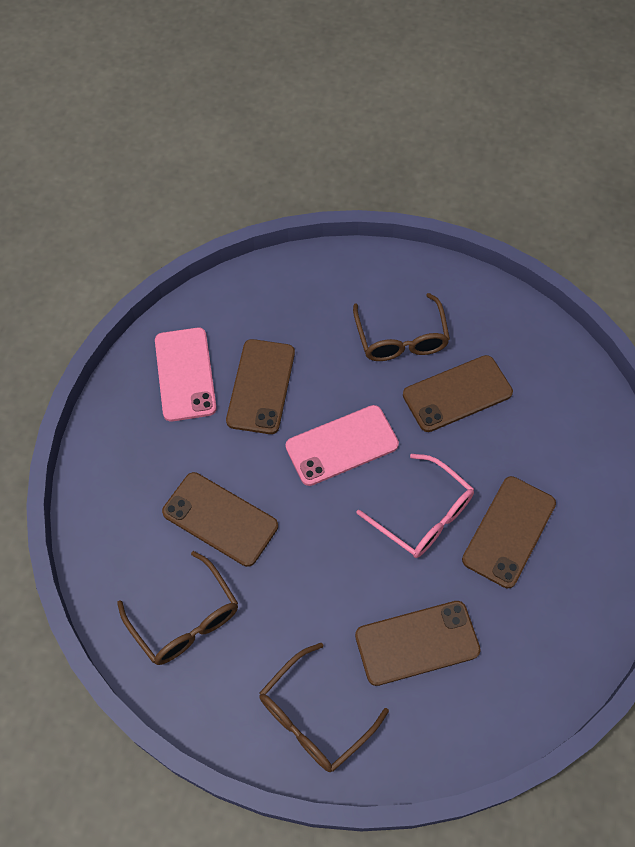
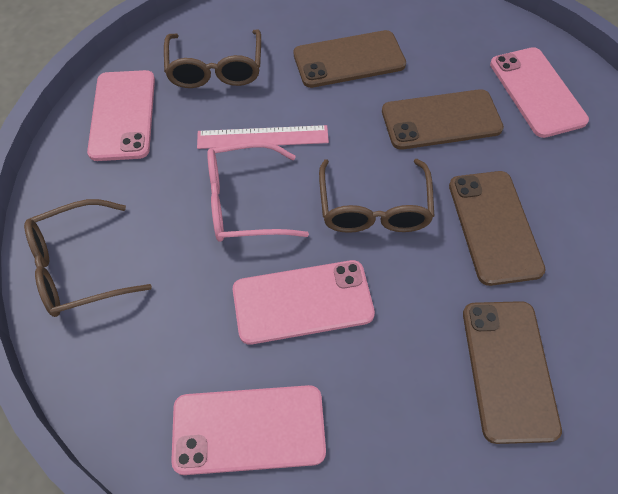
brown phone: [162,472,278,567] [226,339,295,434] [355,601,481,686] [403,355,513,432] [462,476,556,588] = 5 -> [293,30,406,88] [382,89,504,150] [449,171,546,286] [463,301,562,444] = 4
pink phone: [155,328,217,422] [286,405,399,486] = 2 -> [87,70,155,161] [171,385,326,475] [233,260,375,345] [490,47,589,138] = 4
pink ruler: none = 0 -> [197,125,329,149] = 1

